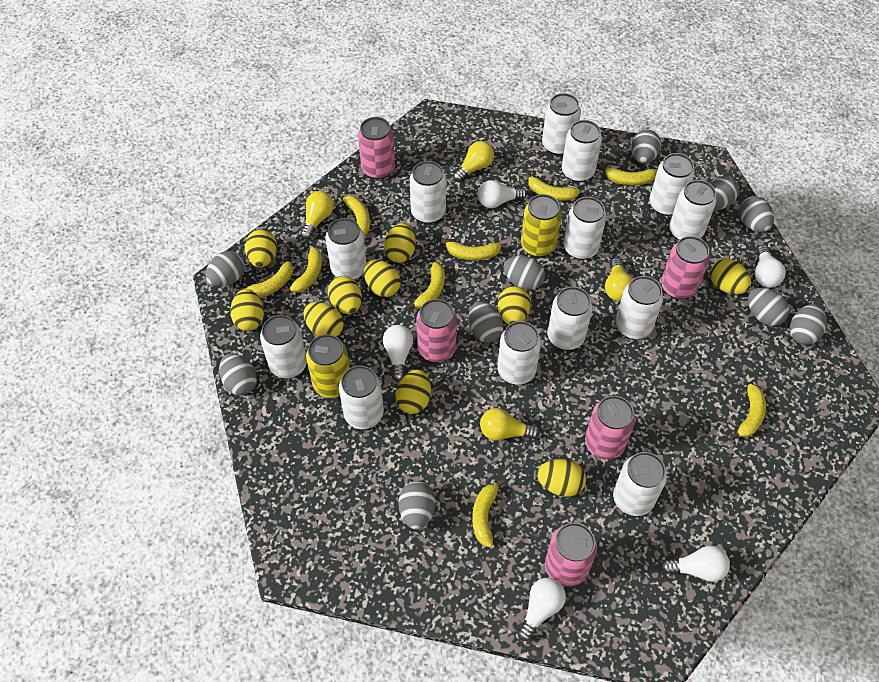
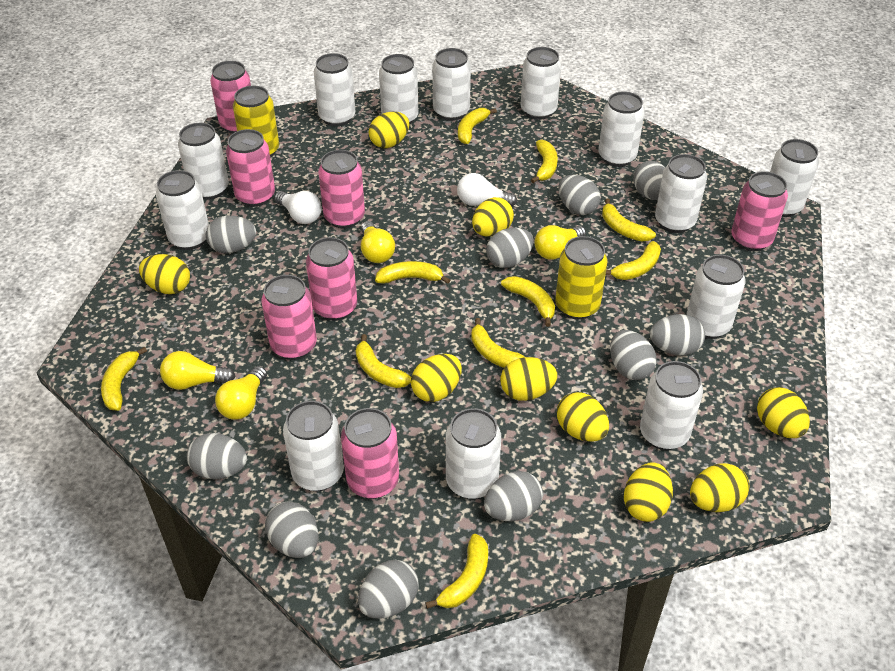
pink can: [358,117,395,179] [416,299,457,362] [545,523,597,587] [585,396,635,460] [661,236,710,299] = 5 -> [210,61,251,134] [226,129,275,207] [261,275,317,360] [306,237,357,321] [318,150,365,228] [341,408,399,499] [731,171,788,251] = 7
white light bulb: [383,325,413,382] [478,180,527,208] [517,578,566,641] [661,546,730,582] [755,245,786,288] = 5 -> [274,191,322,224] [457,173,517,206] = 2
yellow banana: [237,261,293,298] [283,247,322,294] [343,196,370,237] [407,262,445,309] [441,238,502,261] [472,480,505,547] [525,172,580,201] [600,165,657,185] [730,384,766,439] = 9 -> [101,347,147,411] [356,334,411,388] [375,261,450,284] [425,534,488,609] [458,108,497,144] [471,318,525,368] [501,276,555,327] [531,140,558,183] [602,198,656,242] [606,241,661,280] = 10
yellow egg: [230,289,264,331] [245,230,277,267] [304,302,344,337] [328,276,362,314] [364,260,401,297] [384,223,416,263] [395,369,431,414] [498,286,531,325] [537,459,586,497] [710,259,751,294] = 10 -> [139,254,190,294] [369,112,409,148] [411,354,462,402] [472,197,514,237] [500,357,557,401] [557,392,609,442] [624,462,673,522] [690,463,750,512] [757,387,810,438] = 9

